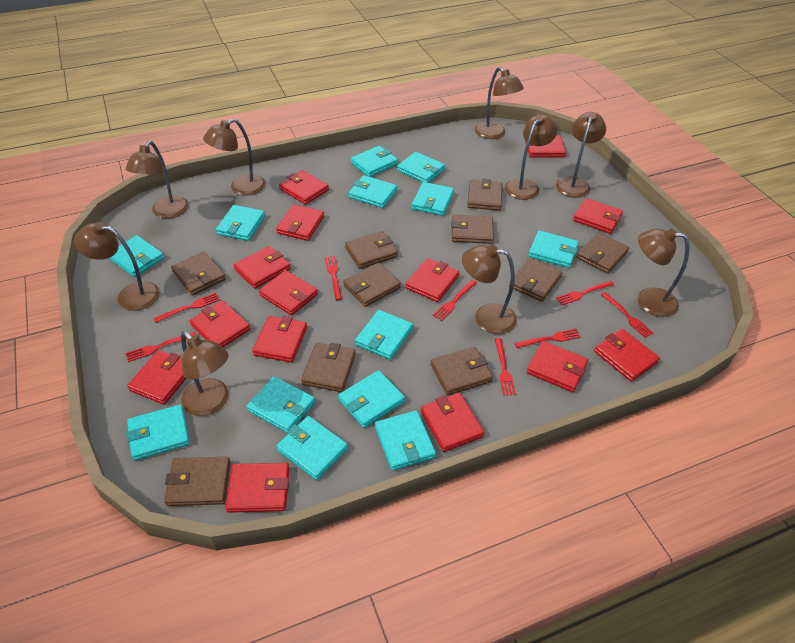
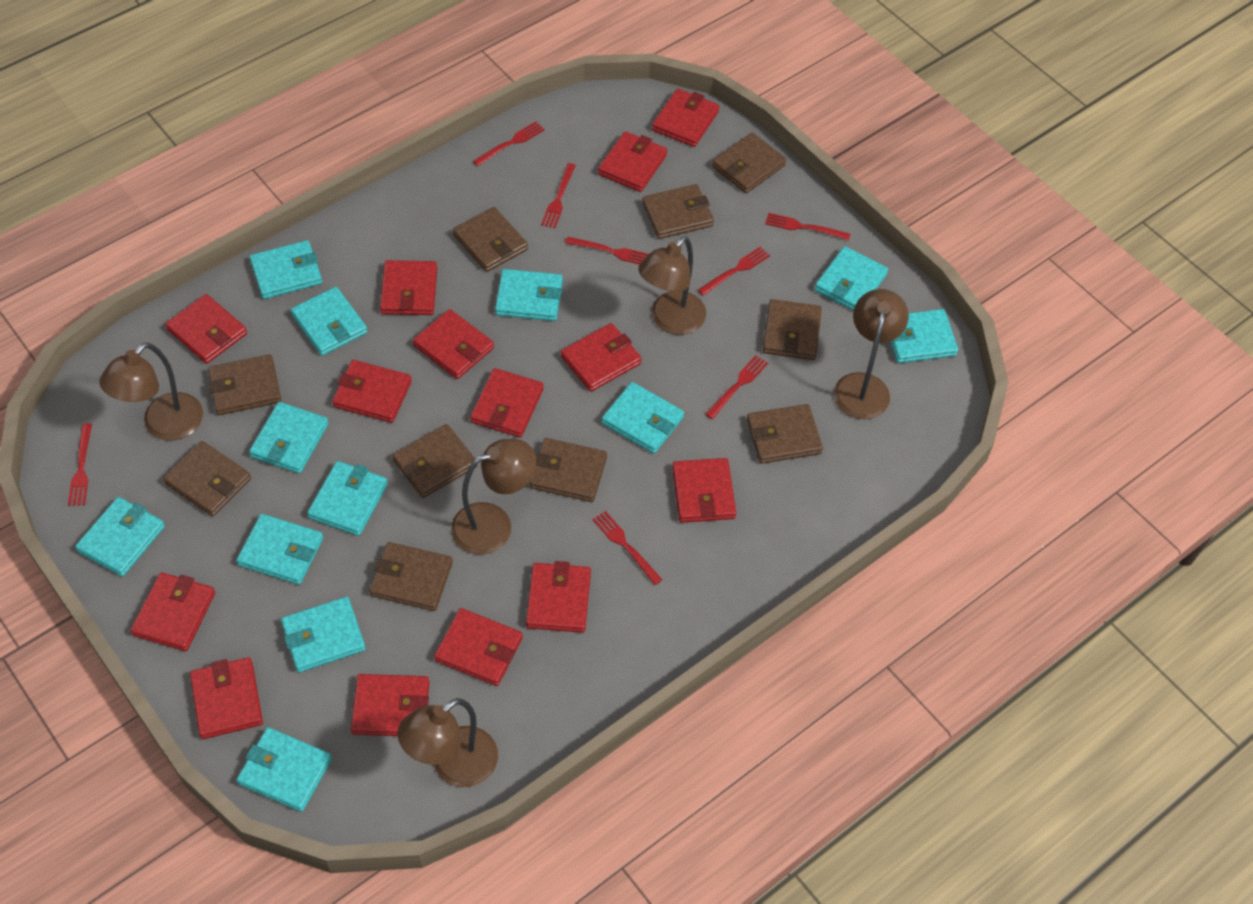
brown lamp: [74,222,160,311] [126,141,189,219] [181,331,229,416] [203,119,266,196] [462,245,517,334] [475,67,524,139] [505,115,557,200] [556,112,606,198] [637,228,689,317] = 9 -> [99,342,203,441] [397,698,498,787] [451,439,537,555] [638,236,706,335] [834,289,909,419] = 5
turquoise wallet: [109,235,164,277] [126,405,190,461] [216,205,265,241] [247,376,315,433] [276,416,348,480] [338,370,405,428] [348,175,397,208] [351,146,398,177] [355,310,413,360] [375,410,436,471] [397,152,445,183] [411,182,454,216] [529,231,579,268] = 13 -> [75,497,165,577] [236,514,323,585] [237,727,332,812] [249,240,322,299] [249,402,329,474] [281,597,366,672] [291,287,368,356] [307,461,388,536] [495,269,563,321] [602,382,684,454] [814,246,888,311] [890,309,958,363] = 12

